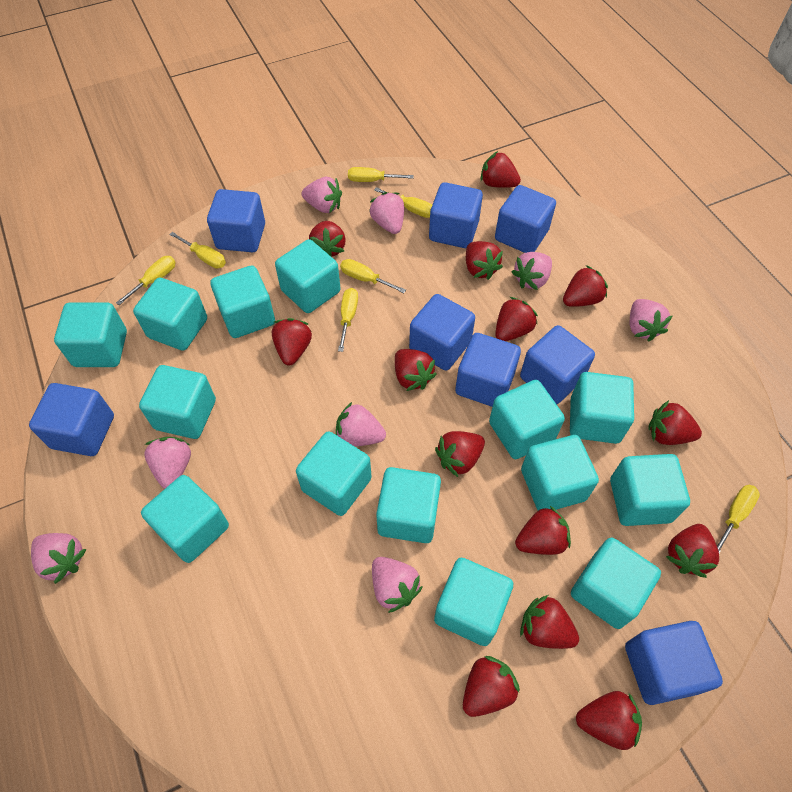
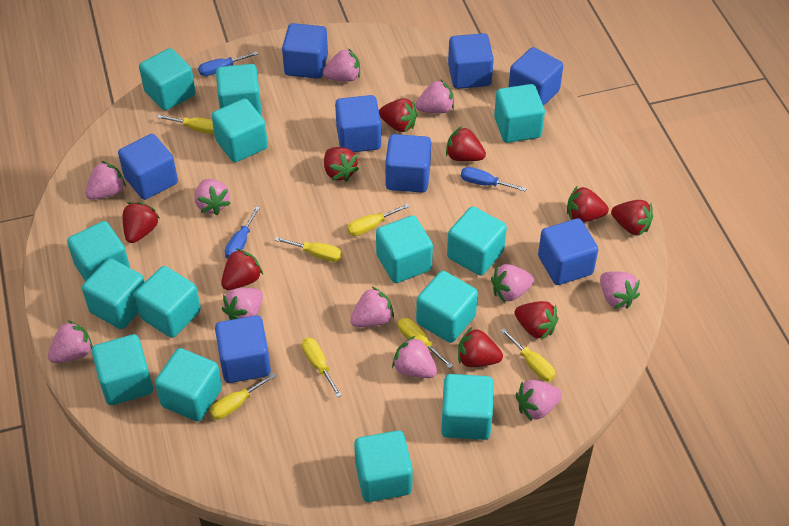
blue screwdriver: none = 0 -> [198,51,258,76] [225,206,260,259] [461,167,527,191] = 3
pink strawberry: [31,533,86,584] [144,437,191,489] [302,177,342,213] [336,401,386,446] [369,192,404,234] [372,557,422,613] [512,252,552,290] [630,299,672,341] = 8 -> [48,320,93,363] [85,161,126,200] [195,179,231,215] [222,288,263,320] [323,48,360,82] [350,287,394,327] [392,336,437,378] [415,79,454,113] [491,264,534,302] [516,380,562,421] [600,271,640,309] = 11
red strawberry: [272,318,312,365] [309,221,346,257] [395,349,437,391] [435,431,485,477] [463,656,520,717] [466,241,503,280] [481,151,521,188] [495,297,538,341] [515,506,571,555] [520,595,579,649] [563,265,608,307] [576,691,642,750] [648,400,702,445] [665,524,719,578] = 14 -> [123,202,159,243] [221,248,263,290] [324,147,359,182] [379,98,418,132] [446,126,486,161] [458,327,503,367] [515,301,559,340] [567,187,609,222] [611,200,653,235] = 9

